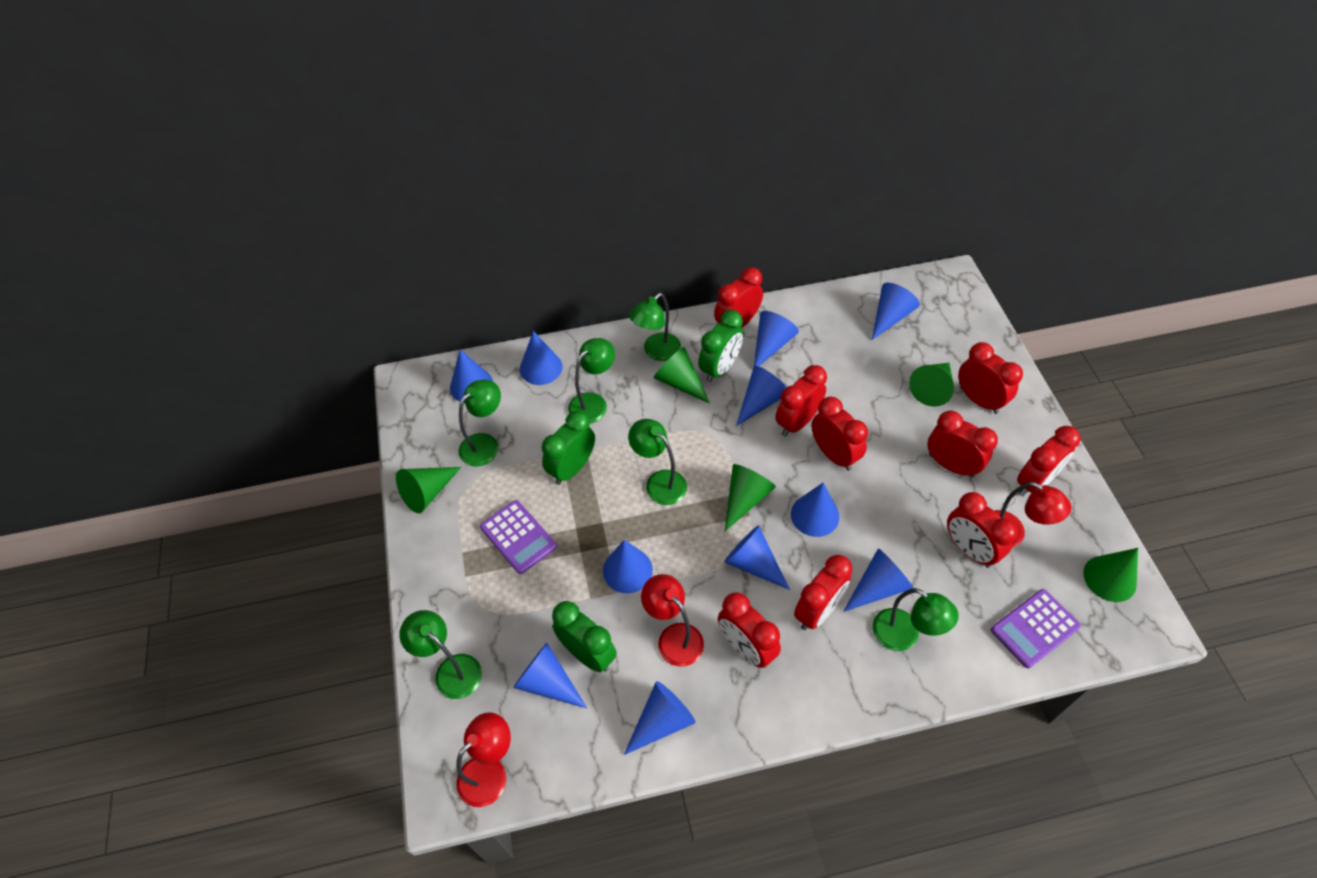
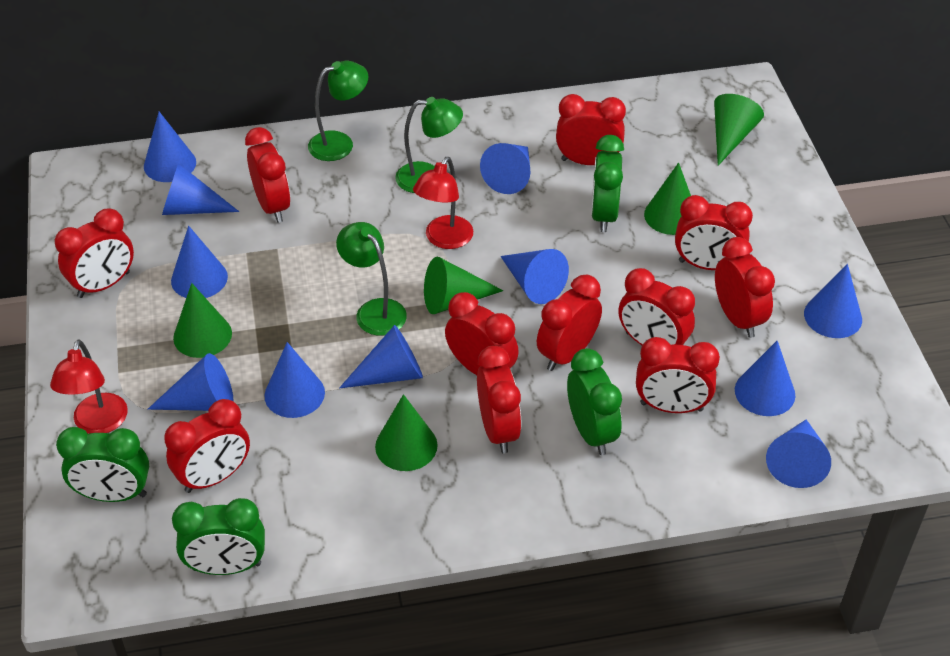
green clock: [542,411,595,485] [552,601,617,672] [698,310,743,382] = 3 -> [56,427,149,502] [172,498,265,575] [567,348,622,455] [591,135,624,232] = 4
green lamp: [399,610,482,699] [459,380,501,466] [568,338,615,423] [628,419,687,505] [629,293,681,361] [872,588,959,651] = 6 -> [308,61,368,161] [336,222,407,336] [395,97,463,193] = 3
purple calculator: [480,500,557,574] [991,589,1081,668] = 2 -> none = 0
red clock: [714,267,763,328] [718,592,781,668] [775,365,827,437] [794,555,852,630] [812,397,868,471] [928,410,998,478] [947,492,1018,568] [958,342,1023,414] [1017,426,1081,496] = 9 -> [55,208,134,298] [164,399,250,493] [245,127,291,223] [445,292,519,375] [477,345,521,453] [537,275,602,371] [556,94,626,165] [618,268,695,345] [636,337,720,413] [675,195,753,270] [715,237,775,338] = 11
red lamp: [456,712,511,807] [641,574,704,667] [995,482,1071,547] = 3 -> [50,339,128,434] [413,157,473,249] = 2

